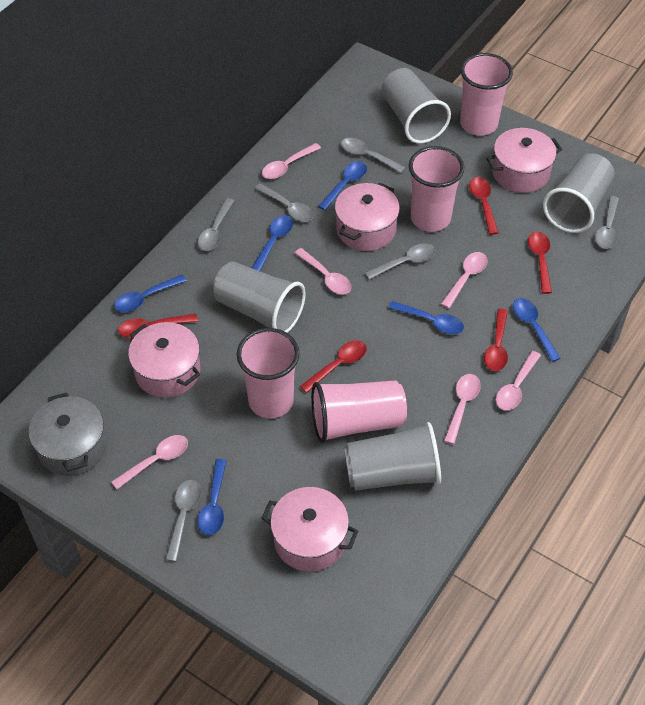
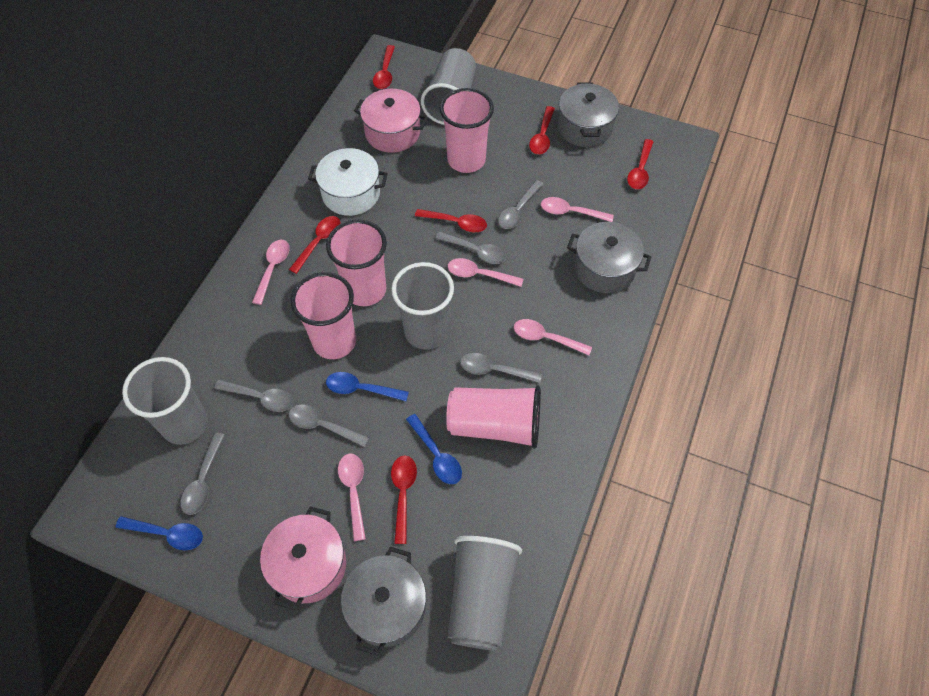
blue spoon: [114,275,187,312] [198,459,227,535] [252,215,293,271] [318,161,367,211] [388,301,464,334] [513,298,560,362] = 6 -> [116,516,203,550] [326,372,409,401] [406,414,462,484] = 3
grey pot: [29,392,107,476] = 1 -> [341,547,426,656] [558,82,619,147] [567,222,651,293] = 3
pink pot: [128,322,200,398] [262,487,358,572] [335,182,400,251] [486,128,562,193] = 4 -> [260,507,346,610] [354,89,428,153] = 2
pink spoon: [111,435,188,489] [262,143,321,179] [295,248,352,295] [441,252,488,308] [444,374,481,444] [496,351,541,410] = 6 -> [252,240,290,305] [338,454,366,541] [448,258,523,287] [514,319,592,355] [541,197,614,222] = 5
red spoon: [118,314,198,338] [300,340,367,393] [469,177,498,235] [484,309,508,371] [528,231,552,294] = 5 -> [289,216,341,274] [373,45,395,89] [391,455,417,544] [415,209,487,232] [529,106,555,154] [627,139,653,189] = 6
white pot: none = 0 -> [308,148,388,216] = 1

